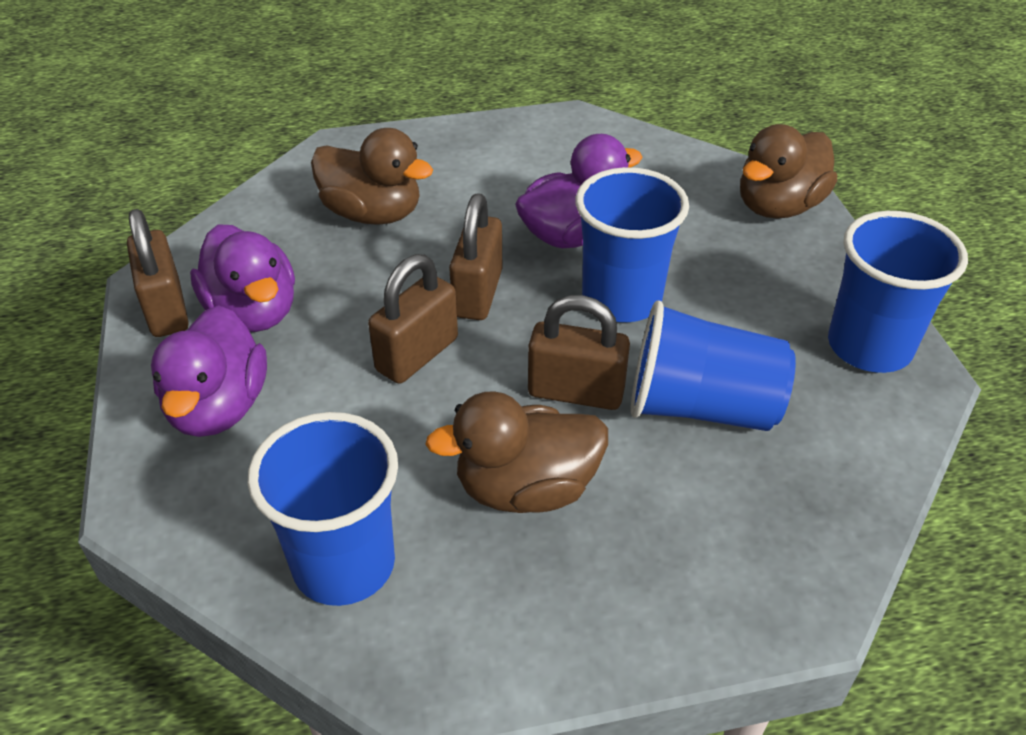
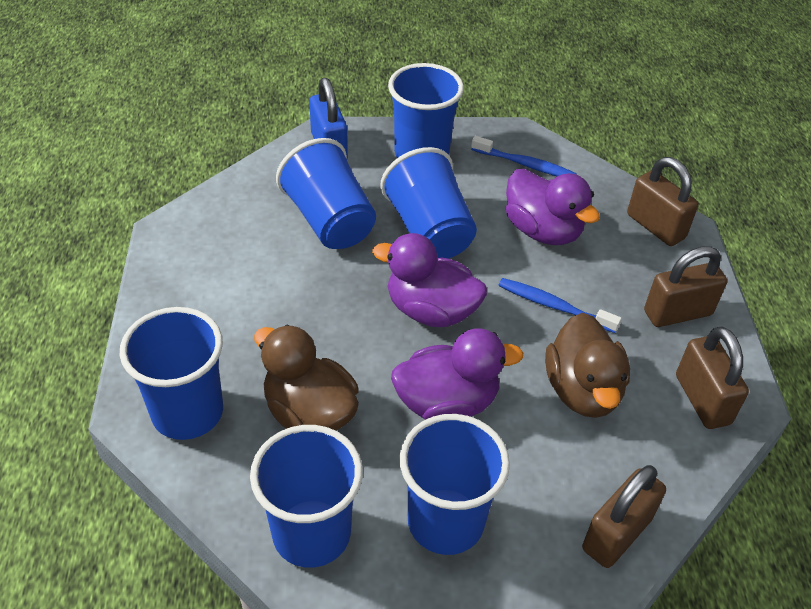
blue cup: [247,412,398,606] [575,167,689,322] [631,300,796,431] [828,211,968,373] = 4 -> [120,307,223,440] [250,425,363,568] [276,138,376,249] [380,147,477,259] [388,63,464,158] [399,414,510,555] = 6
blue padlock: none = 0 -> [309,78,348,159] = 1
blue toothbrush: none = 0 -> [471,136,577,176] [498,278,622,333] = 2
brown duck: [311,128,433,225] [425,391,608,513] [740,124,837,219] = 3 -> [254,325,359,431] [545,313,630,418] = 2

